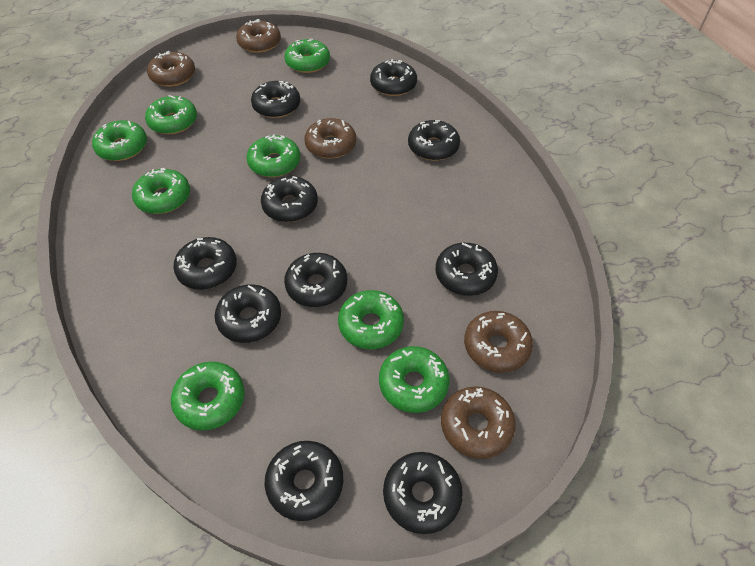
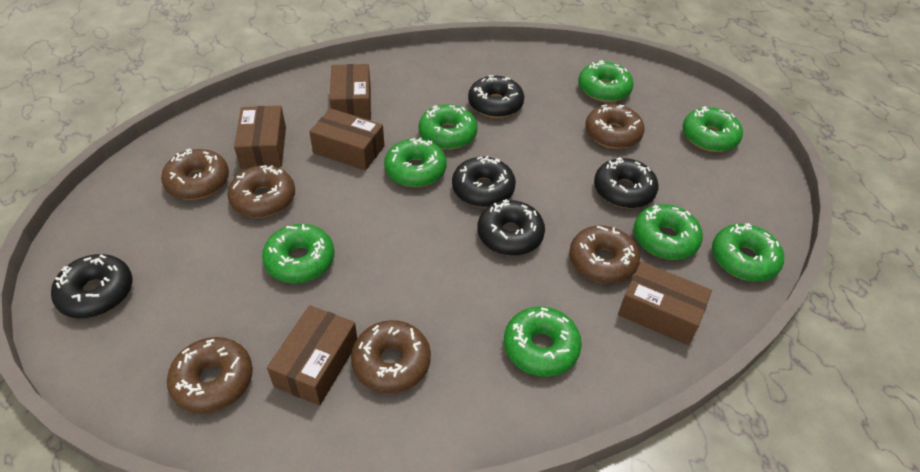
black donut: [173,237,237,290] [215,284,281,343] [251,81,300,118] [261,176,318,222] [264,441,343,521] [284,253,347,307] [370,59,417,96] [383,452,463,534] [408,120,460,161] [436,243,498,296] = 10 -> [51,254,133,318] [452,156,516,207] [468,75,524,118] [477,199,545,256] [594,157,658,208] = 5
brown box: none = 0 -> [234,106,286,169] [267,305,357,406] [309,108,384,171] [330,64,371,120] [618,261,712,345] = 5
brown donut: [147,51,195,87] [236,19,281,53] [304,118,356,159] [441,386,516,459] [464,311,533,373] = 5 -> [161,149,229,200] [167,337,253,414] [228,165,295,218] [351,320,431,393] [569,226,640,284] [585,104,645,149] = 6

